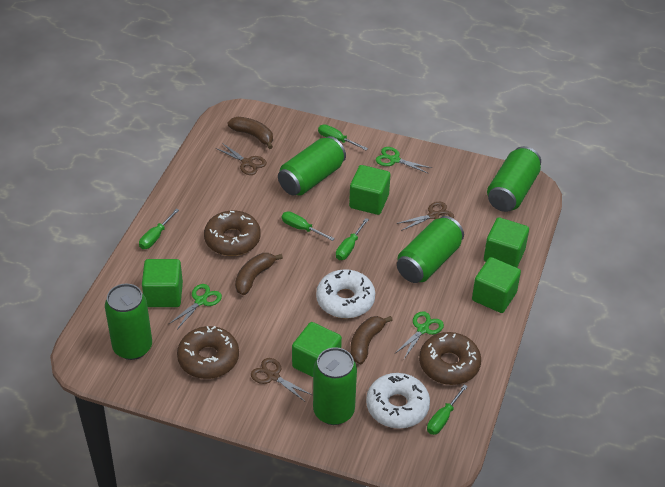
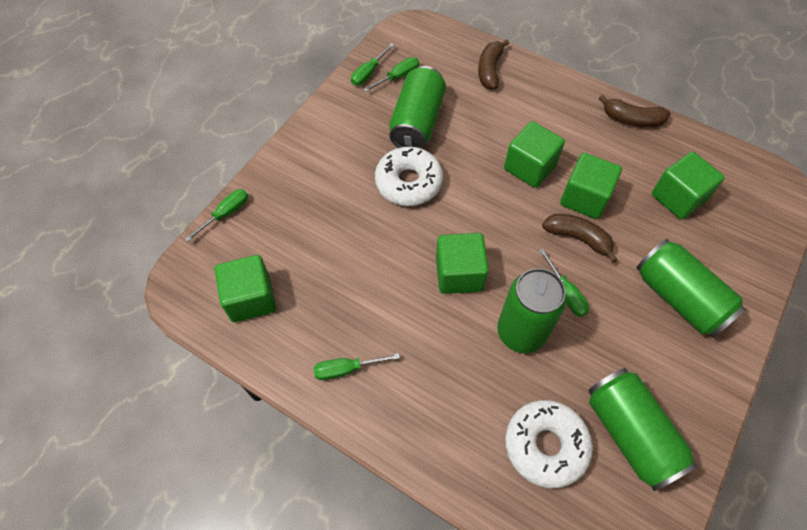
brown donut: [177,326,239,379] [204,210,261,256] [419,332,481,385] = 3 -> none = 0
brown scissors: [215,143,267,175] [251,358,312,401] [396,202,454,231] = 3 -> none = 0
green can: [105,283,152,360] [278,136,346,196] [313,347,357,425] [397,216,464,283] [487,146,541,212] = 5 -> [389,66,446,149] [497,268,567,353] [588,368,697,491] [636,239,746,337] = 4
green scissors: [168,284,222,329] [376,147,432,174] [395,311,444,359] = 3 -> none = 0

